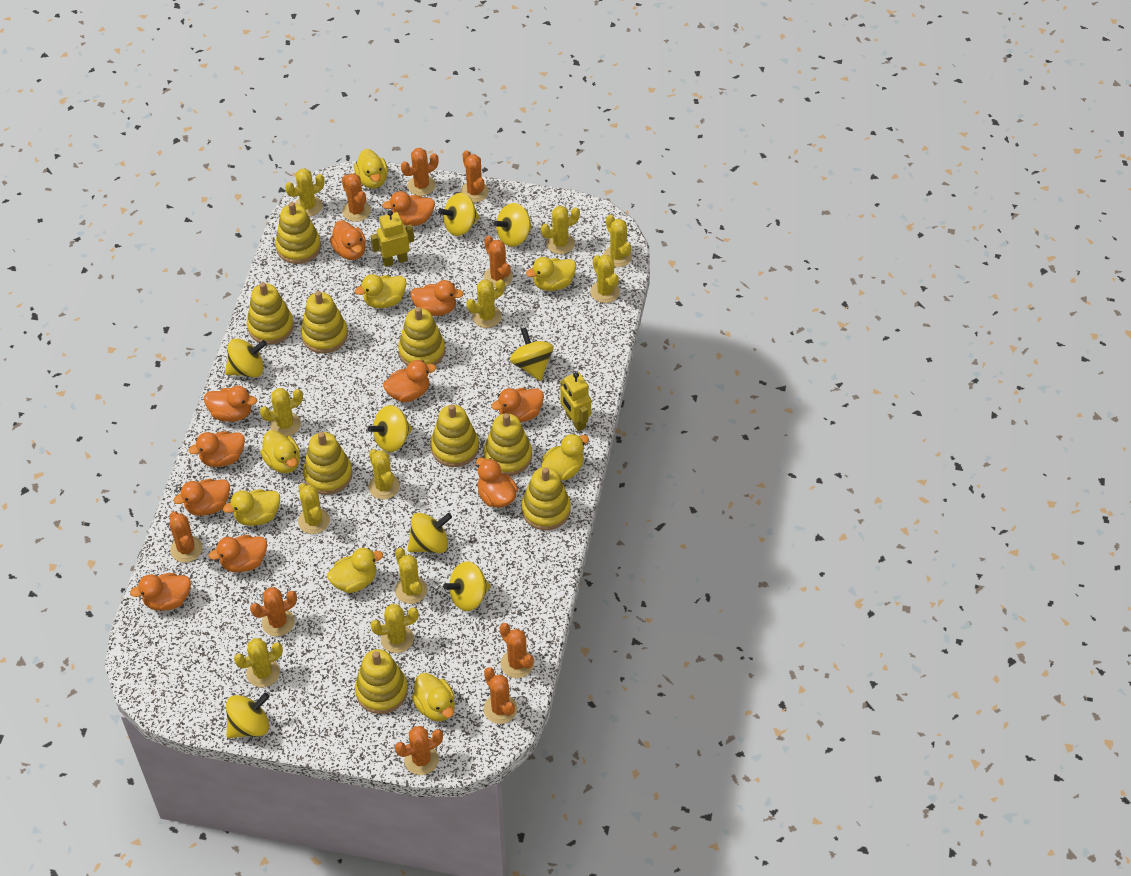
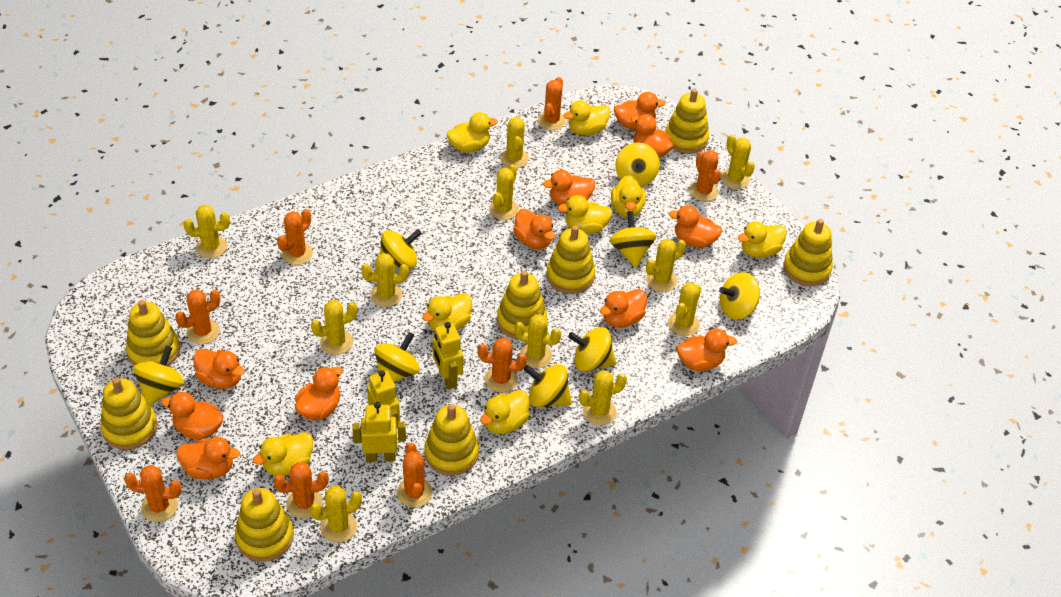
orange cactus: [170,511,203,563] [250,587,297,636] [342,173,371,222] [395,726,443,775] [401,148,439,196] [461,150,489,202] [484,236,513,288] [484,667,517,724] [500,623,534,678] = 9 -> [124,465,182,522] [175,289,221,344] [274,462,329,519] [277,209,313,265] [397,442,432,507] [478,338,527,393] [538,77,566,130] [689,150,721,201] = 8
yellow robot: [371,210,414,267] [560,372,591,431] = 2 -> [352,402,406,462] [367,370,400,428] [433,322,463,390] = 3
yellow stacking toy: [247,282,294,345] [275,202,321,264] [301,291,348,353] [303,432,353,495] [355,649,408,714] [398,307,445,366] [431,404,479,467] [484,413,532,476] [522,467,571,530] = 9 -> [100,378,157,450] [126,300,180,366] [235,488,294,562] [424,404,479,476] [497,270,547,340] [547,225,595,294] [665,89,709,154] [783,219,833,286] = 8

